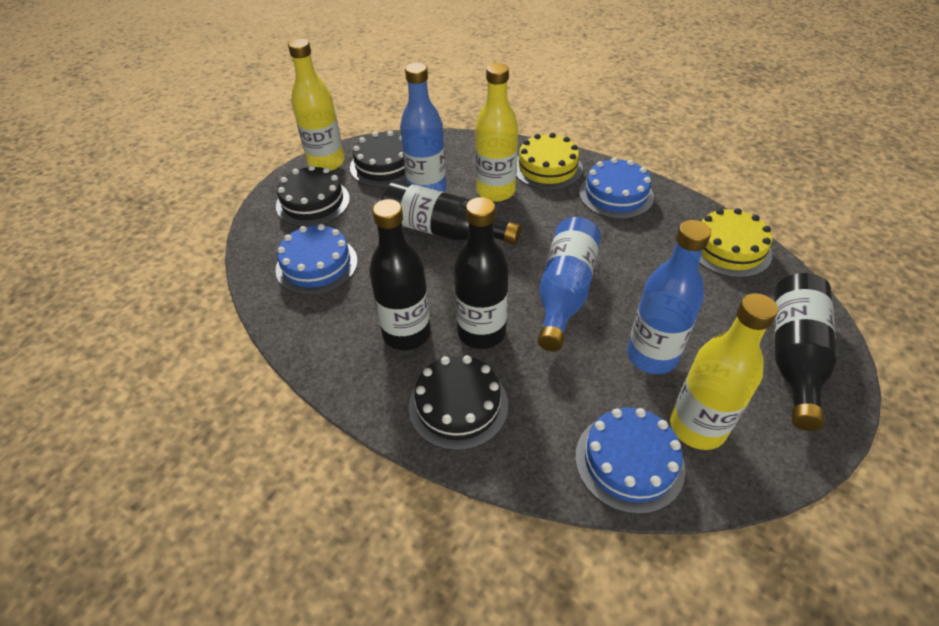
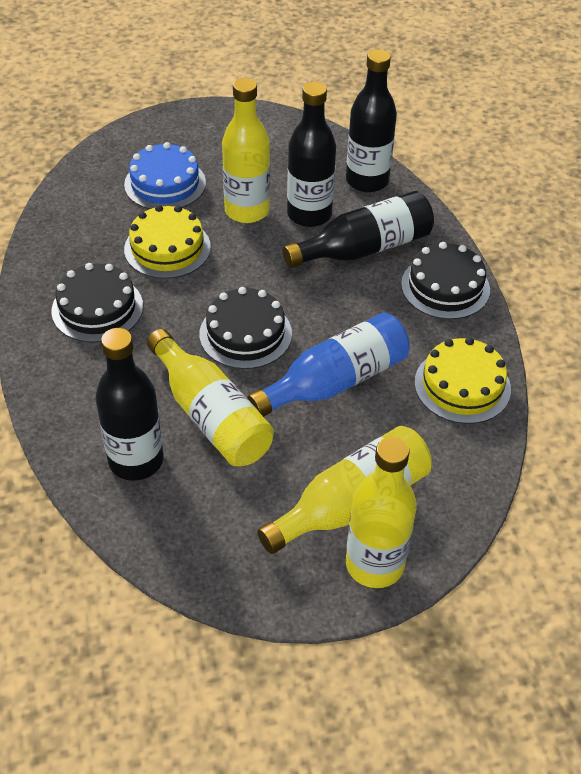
blue bottle: [400,62,446,192] [538,217,601,351] [627,220,711,374] = 3 -> [247,313,410,417] = 1
blue cake: [275,224,358,295] [575,408,685,514] [579,157,654,219] = 3 -> [124,142,206,209] = 1
yellow bottle: [288,39,345,171] [475,63,518,202] [670,293,778,450] = 3 -> [147,329,274,466] [222,78,270,223] [257,426,432,554] [346,437,417,588] = 4

